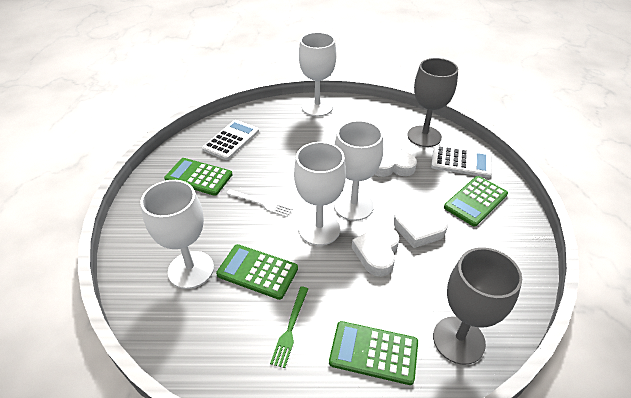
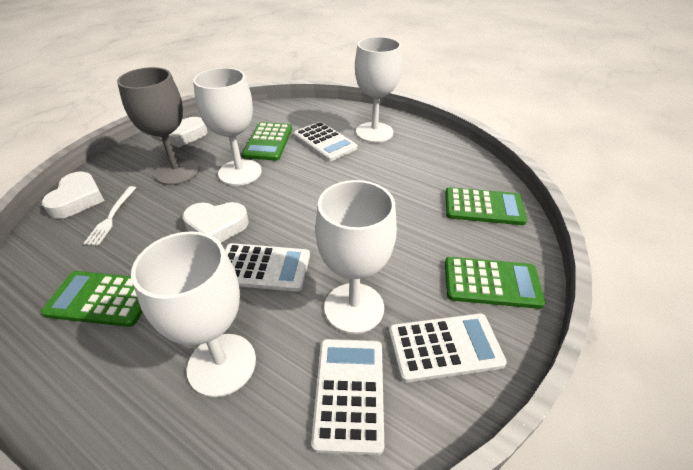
green fork: [270,287,308,368] = 1 -> none = 0
grey goblet: [407,58,458,147] [433,247,522,365] = 2 -> [117,67,199,185] = 1
white calculator: [202,120,259,160] [431,145,492,178] = 2 -> [225,243,310,292] [294,121,358,161] [311,339,384,455] [389,313,507,383] = 4

